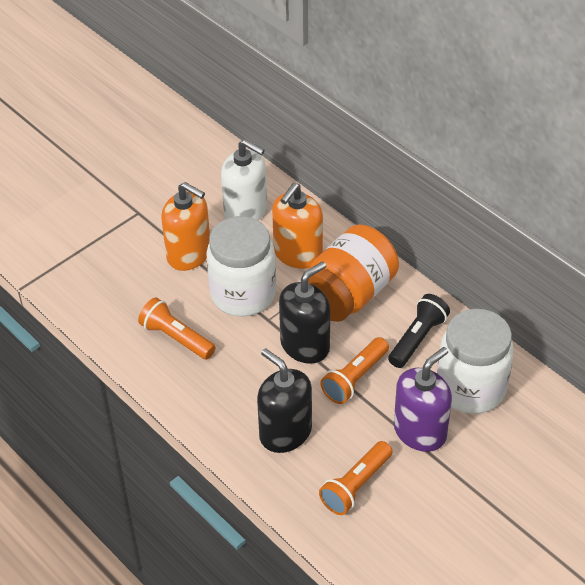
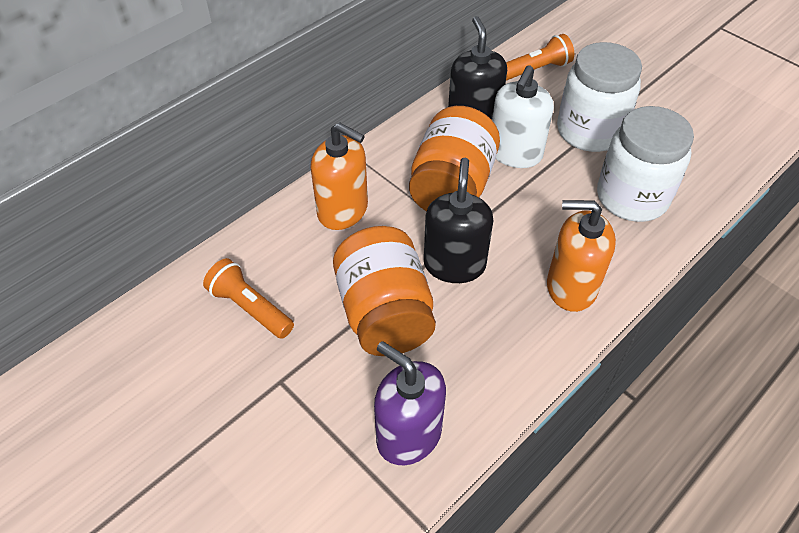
black flashlight: [388,294,450,368] = 1 -> none = 0
orange flashlight: [138,297,216,360] [319,441,392,515] [320,337,389,404] = 3 -> [203,258,294,339] [506,34,574,81] = 2
orange jar: [308,224,399,322] = 1 -> [333,226,436,356] [409,106,500,211] = 2

